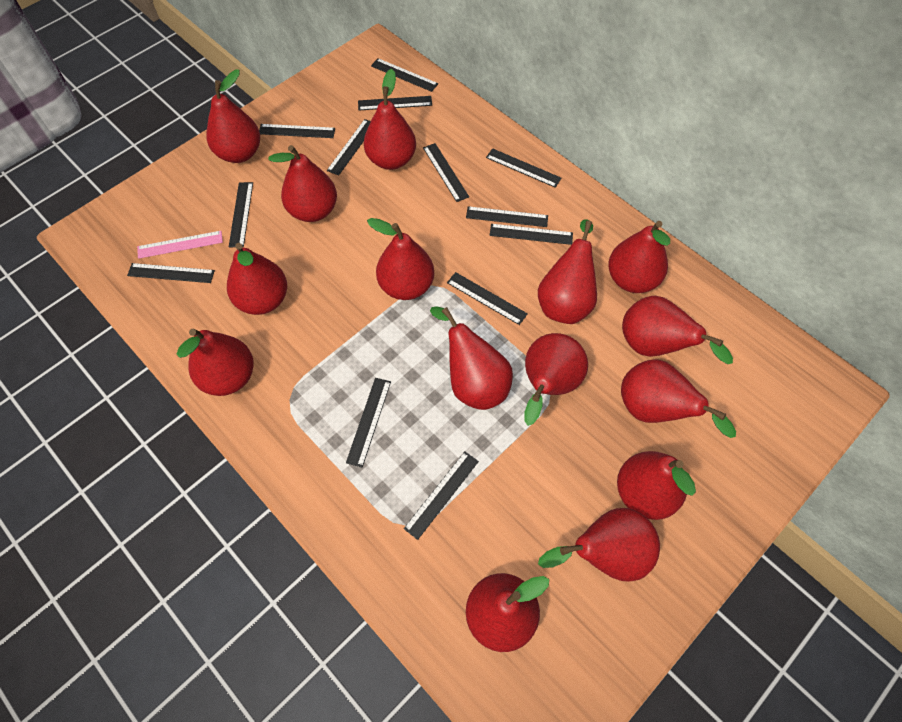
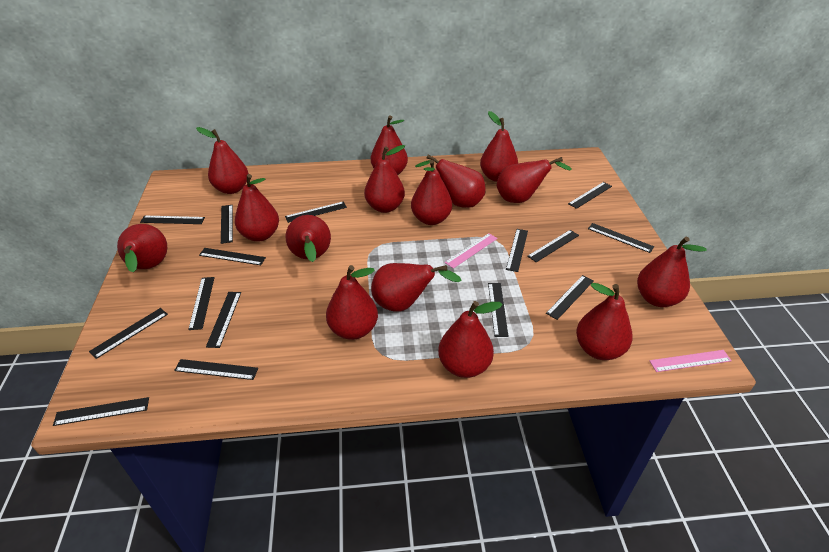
black ruler: [127,263,215,283] [229,182,253,247] [259,124,335,138] [327,119,371,176] [346,378,391,467] [358,96,432,111] [371,58,438,92] [404,452,479,540] [423,143,469,202] [447,272,528,325] [466,206,548,227] [486,148,561,188] [490,224,573,245] = 13 -> [53,397,149,426] [89,308,168,359] [140,216,205,224] [174,359,258,380] [188,277,215,330] [199,248,266,265] [206,292,241,348] [221,205,233,244] [285,202,347,223] [488,283,509,337] [506,229,528,272] [527,230,579,262] [546,275,593,320] [568,182,612,209] [588,223,654,253] = 15
pink ruler: [137,231,223,259] = 1 -> [445,233,498,268] [649,350,732,372] = 2

